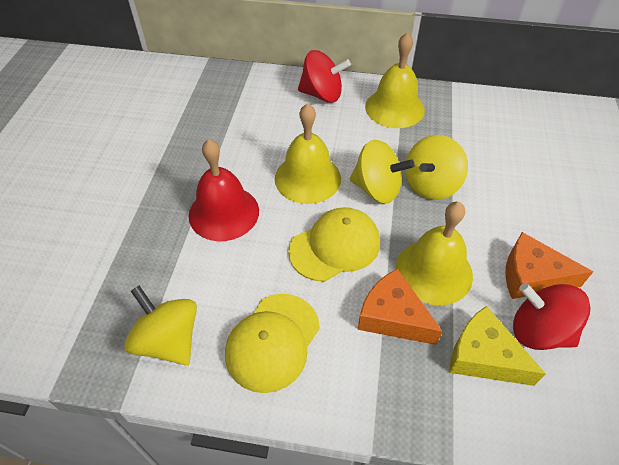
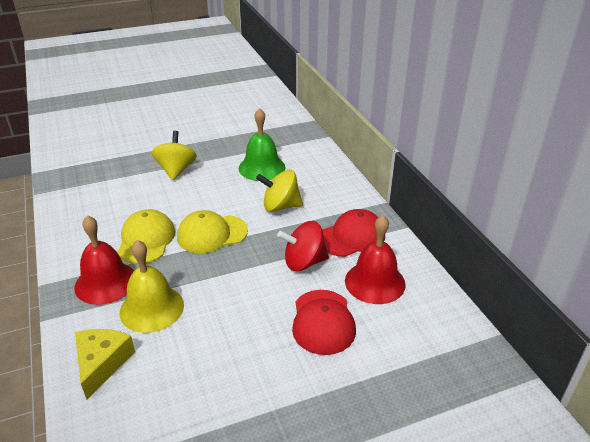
green bell: none = 0 -> [239,108,285,181] = 1
orange cheese: [357,269,443,345] [505,232,593,299] = 2 -> none = 0
red bell: [189,139,259,241] = 1 -> [75,215,134,305] [345,215,406,304] = 2
red cap: none = 0 -> [292,290,356,355] [322,209,385,257] = 2
red spinning top: [298,50,351,103] [513,283,591,350] = 2 -> [277,221,329,271] = 1
yellow bell: [275,103,341,204] [365,32,425,128] [396,202,473,305] = 3 -> [120,240,184,333] = 1
yellow spinning top: [124,286,197,365] [350,140,415,203] [405,135,468,200] = 3 -> [152,131,197,180] [256,170,303,212] = 2

